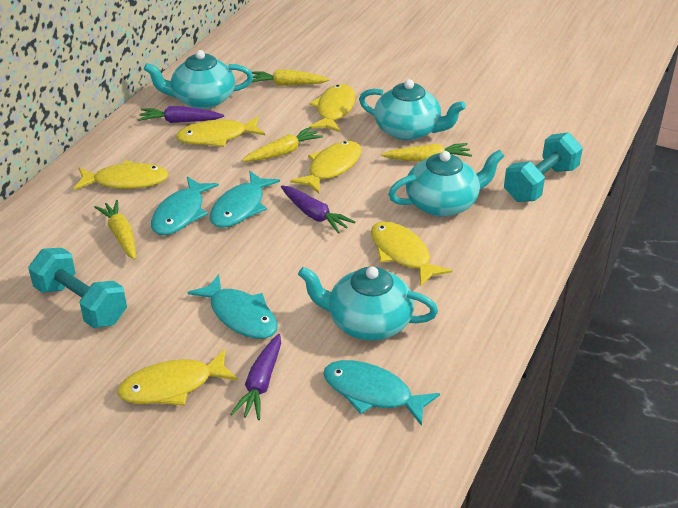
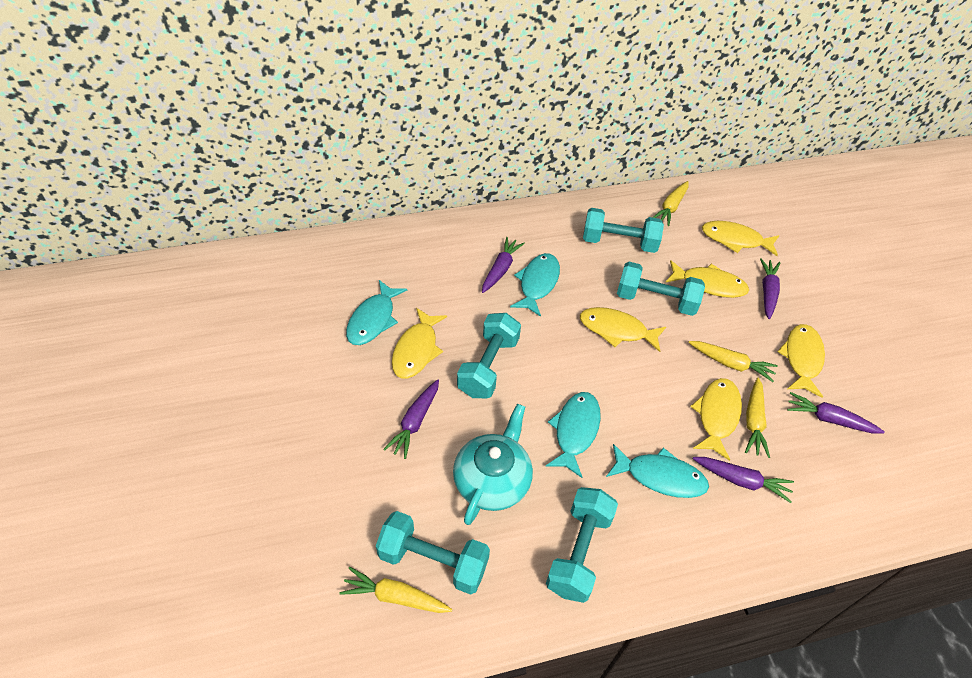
purple carrot: [138,106,224,123] [230,334,281,420] [281,185,355,234] = 3 -> [383,379,439,459] [482,237,525,293] [693,457,794,503] [760,258,780,319] [787,392,885,434] = 5
turquoise dumbbell: [28,248,127,328] [504,132,583,202] = 2 -> [376,511,490,595] [457,313,521,398] [546,487,618,603] [583,208,664,253] [617,262,705,316] = 5
turquoise teapot: [144,50,253,109] [298,266,438,341] [359,79,466,140] [388,150,504,217] = 4 -> [453,404,533,525] = 1

